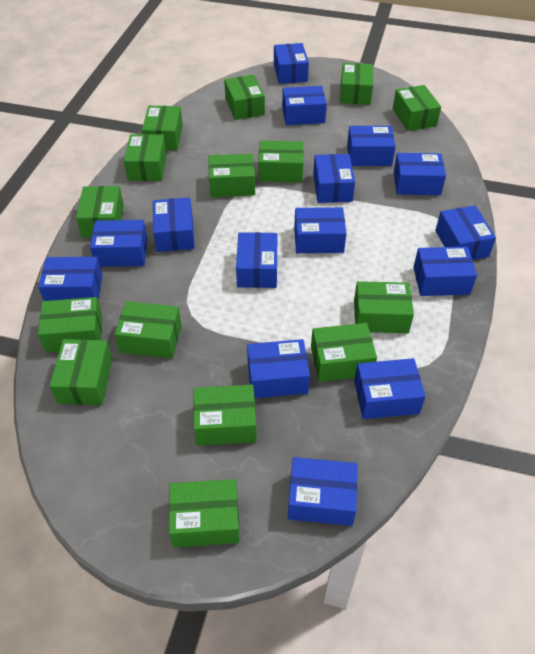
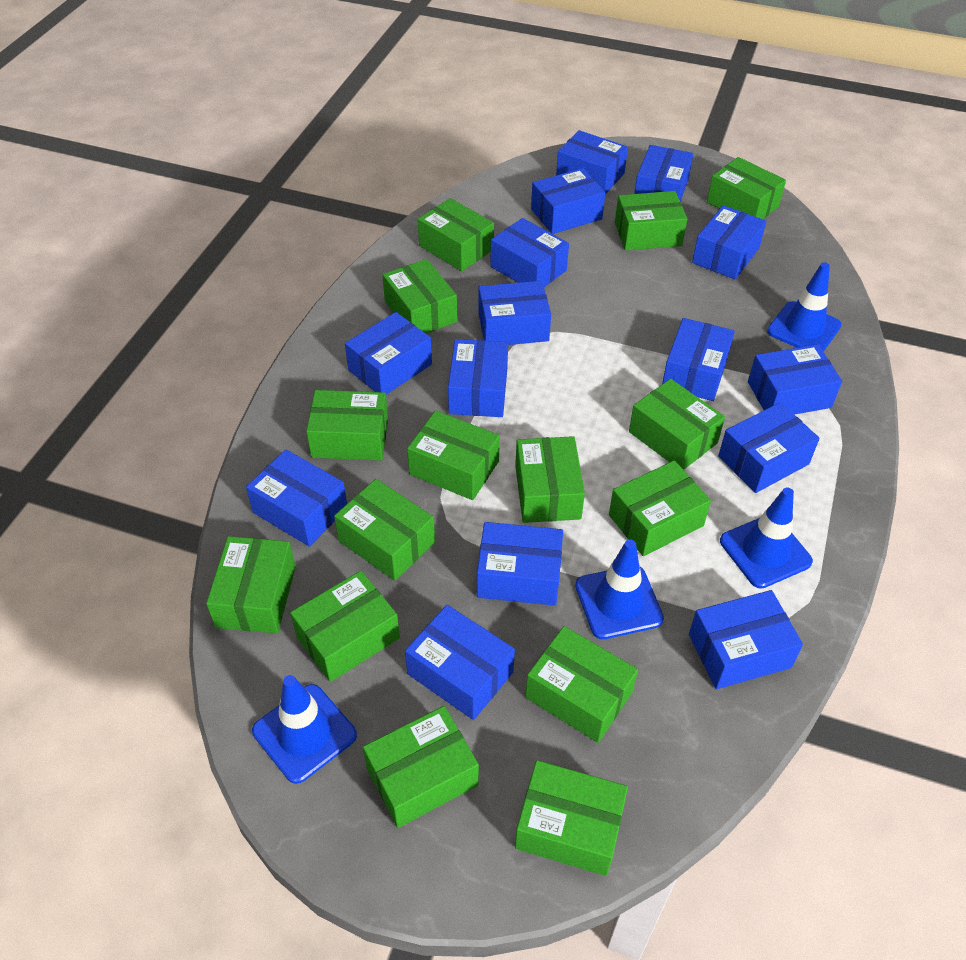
blue traffic cone: none = 0 -> [252,675,357,784] [575,540,664,639] [720,487,813,589] [767,262,842,352] = 4

